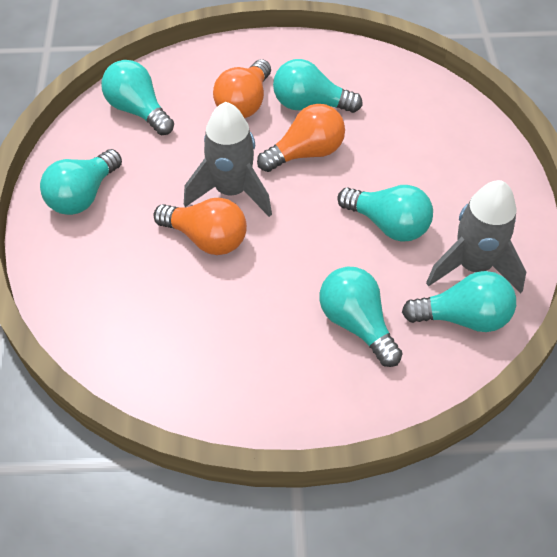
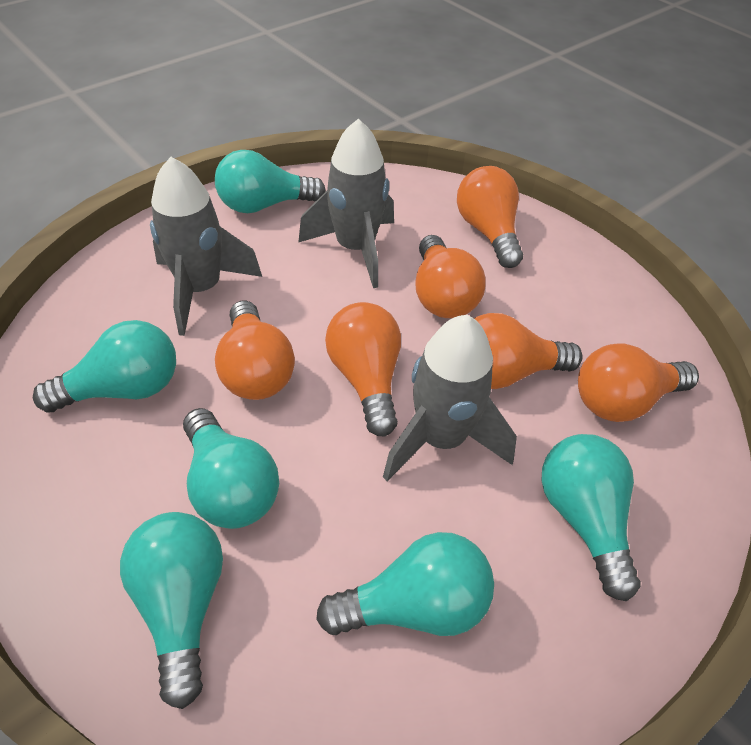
grey rocket: [184,102,272,217] [426,180,526,294] = 2 -> [150,157,262,336] [298,119,394,288] [383,315,517,481] = 3
orange light bulb: [154,198,247,255] [213,59,271,118] [257,104,345,172] = 3 -> [215,301,295,400] [325,302,401,436] [415,235,486,318] [457,166,523,268] [474,313,583,389] [578,343,699,422] = 6

